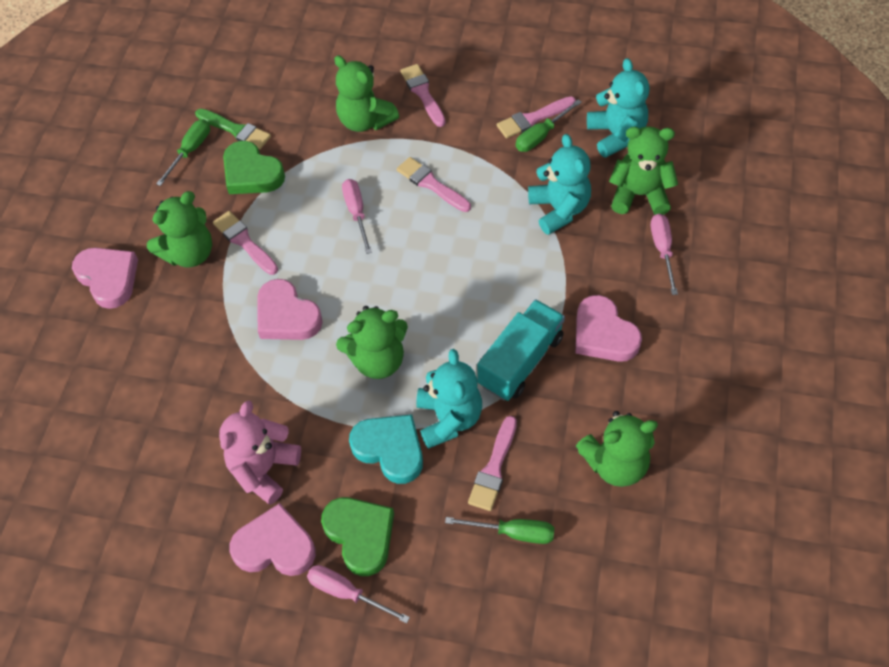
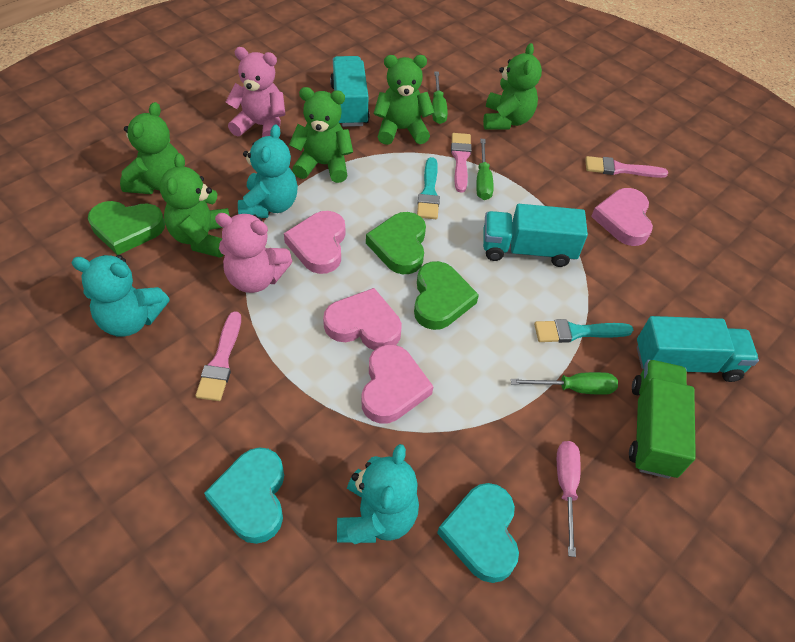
green brush: [195,109,271,149] = 1 -> none = 0
green heart: [223,141,285,194] [321,497,394,576] = 2 -> [88,201,165,255] [366,212,426,274] [414,261,479,330] = 3
green truck: none = 0 -> [629,360,696,479] = 1
pink brush: [213,211,278,275] [397,157,471,212] [400,64,446,127] [468,416,517,511] [497,96,576,138] = 5 -> [195,311,241,401] [451,133,472,193] [585,156,668,178] = 3
pink screwdriver: [307,565,410,623] [342,179,372,254] [651,214,678,295] = 3 -> [557,441,580,557] = 1
pink teddy bear: [219,401,301,505] = 1 -> [215,213,292,293] [226,47,285,137] = 2
turquoise brush: none = 0 -> [417,157,440,219] [534,319,633,343] = 2
turquoise heart: [349,414,423,484] = 1 -> [204,447,284,544] [437,483,519,583] = 2
turquoise truck: [477,299,565,401] = 1 -> [330,56,370,127] [483,204,588,267] [637,316,759,382] = 3

